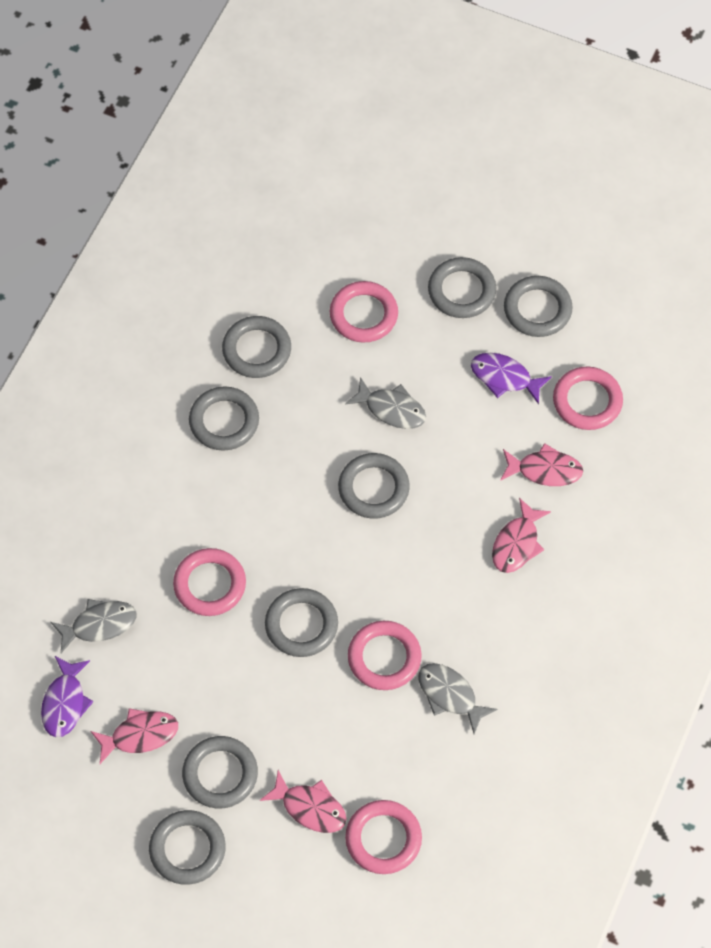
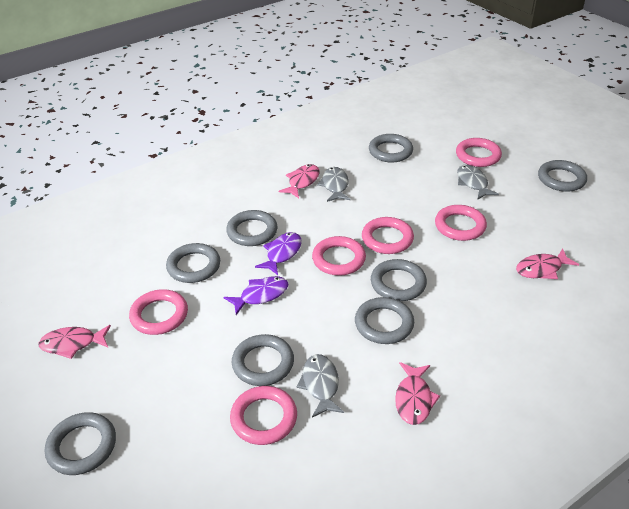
pink ring: [173,548,246,616] [330,281,398,343] [345,800,422,874] [348,621,422,690] [553,367,623,430] = 5 -> [129,289,188,335] [230,386,297,445] [312,236,366,276] [362,217,414,254] [435,205,487,241] [456,138,502,167] = 6

